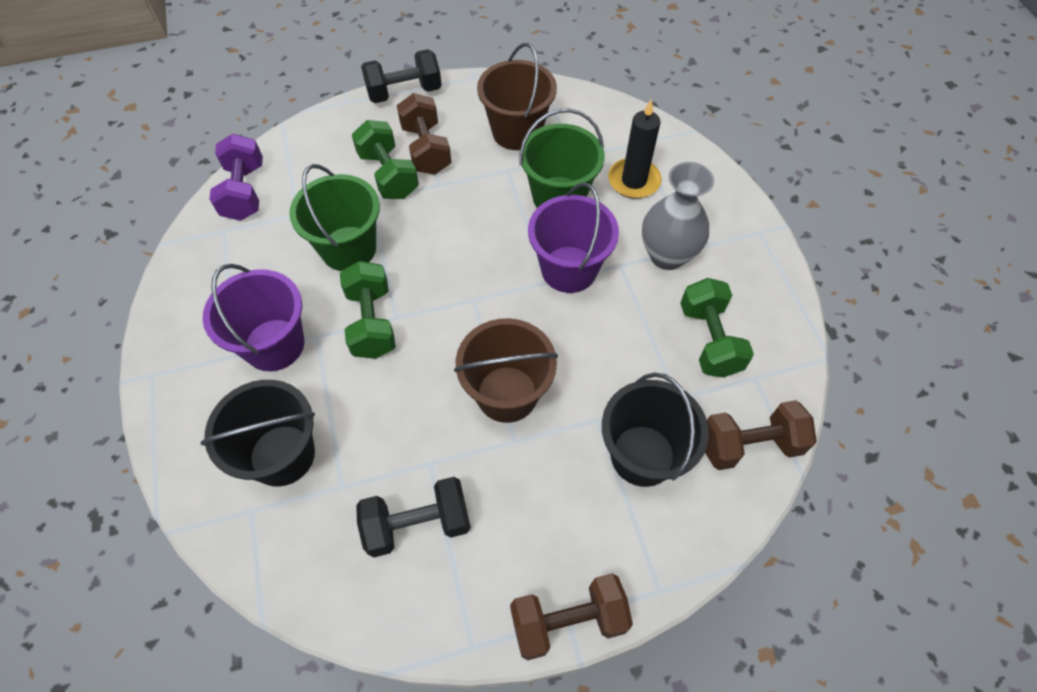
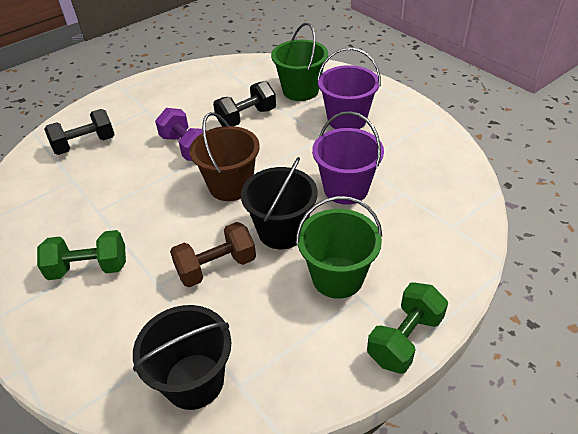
black candle: [608,100,661,199] = 1 -> none = 0
brown bucket: [454,318,558,423] [477,43,557,150] = 2 -> [190,112,260,201] = 1
brown dumbbell: [397,93,452,175] [510,573,633,660] [705,400,817,470] = 3 -> [170,222,256,287] = 1
green dumbbell: [340,261,396,359] [352,120,419,199] [680,278,754,377] = 3 -> [37,230,126,280] [367,283,448,374] = 2
grey vase: [642,162,714,270] = 1 -> none = 0

